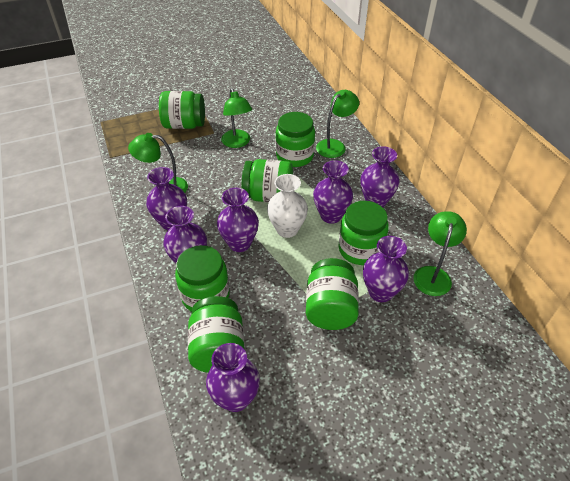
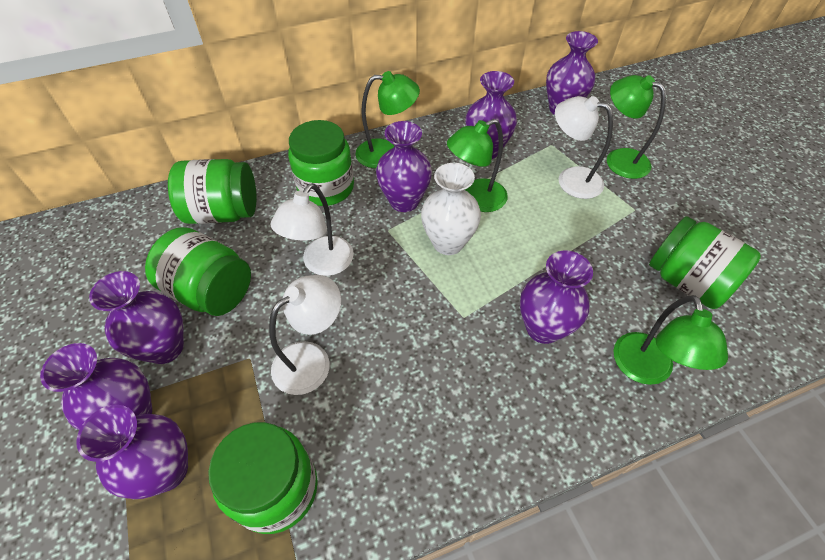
green jar: [159,91,205,129] [175,245,230,311] [188,296,245,373] [242,159,293,203] [276,112,315,167] [306,258,359,330] [339,201,389,265] = 7 -> [145,227,251,316] [168,159,257,224] [208,422,318,534] [288,120,354,206] [649,216,761,309] = 5
white lamp: none = 0 -> [269,275,341,395] [270,183,354,276] [555,96,613,199] = 3

